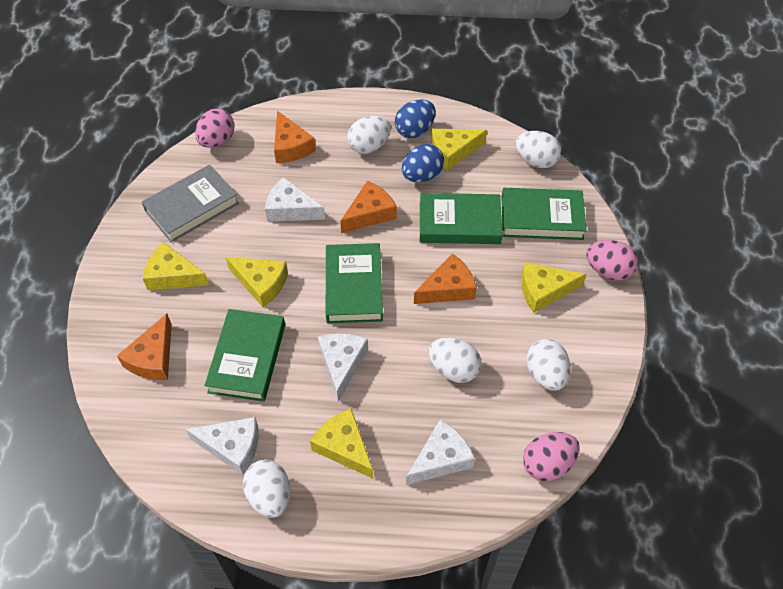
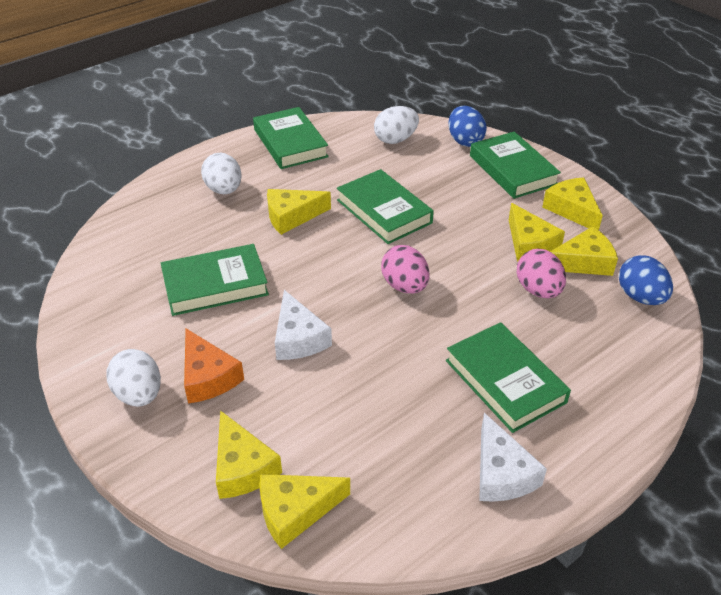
green book: [204,309,285,402] [326,243,383,323] [420,193,503,244] [502,188,587,240] = 4 -> [161,244,269,316] [253,107,329,169] [337,169,434,244] [446,322,571,433] [470,132,561,199] = 5
grey book: [142,165,239,242] = 1 -> none = 0
orange cheese: [117,314,172,380] [274,111,316,163] [340,181,397,233] [414,253,477,304] = 4 -> [184,329,244,403] = 1
pink egg: [195,109,235,148] [523,432,580,481] [586,240,638,281] = 3 -> [381,245,429,294] [517,249,566,298] = 2
white cheese: [186,417,259,475] [265,177,325,222] [318,333,368,402] [406,419,475,485] = 4 -> [275,290,332,360] [479,413,547,502] = 2
white egg: [243,460,291,518] [347,116,391,154] [428,338,481,383] [515,131,561,168] [526,339,571,391] = 5 -> [106,349,161,407] [201,153,242,194] [374,106,419,144] = 3
yellow cheese: [143,242,209,290] [226,257,288,307] [310,409,373,478] [431,129,487,171] [521,262,586,313] = 5 -> [216,410,282,499] [259,474,350,549] [267,189,331,235] [509,203,565,262] [542,177,603,230] [550,226,618,276] = 6

